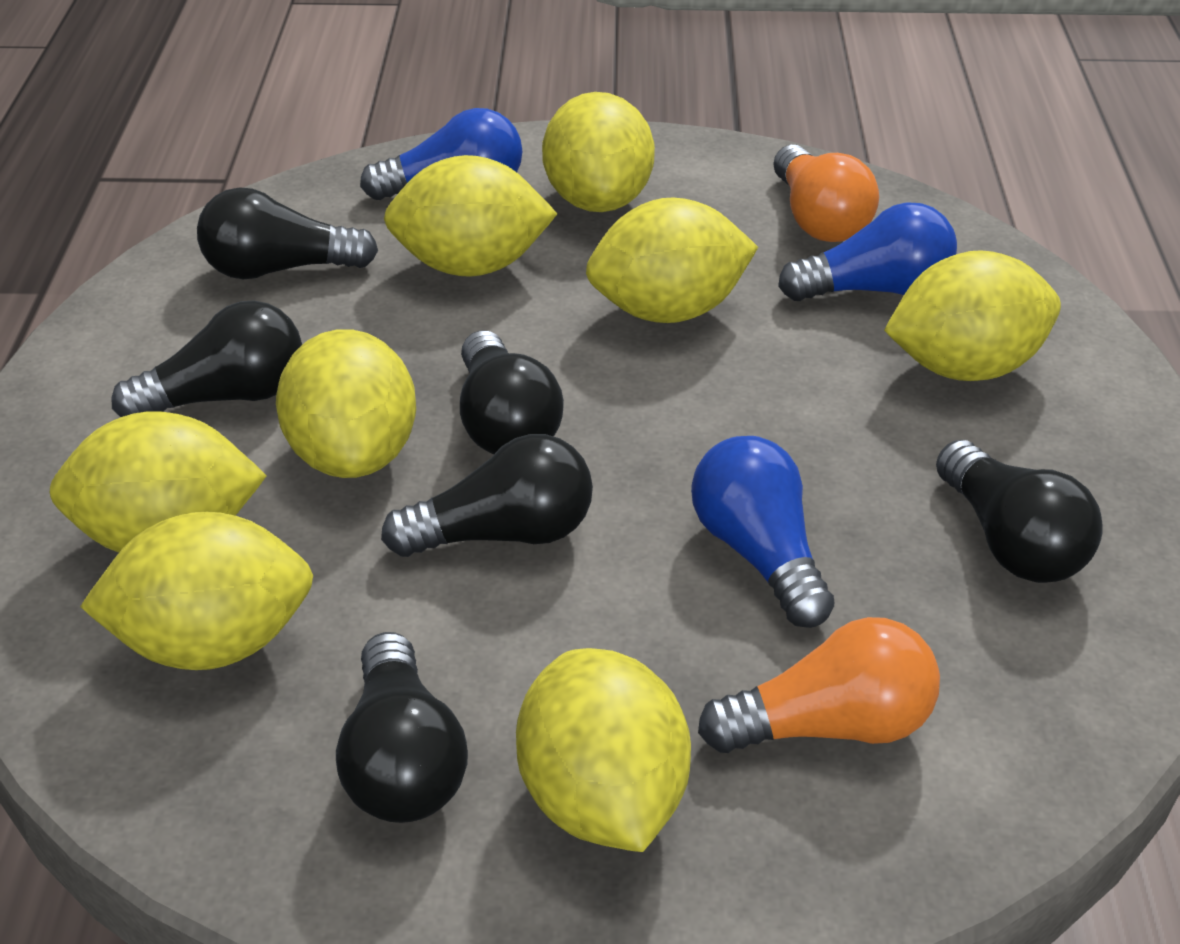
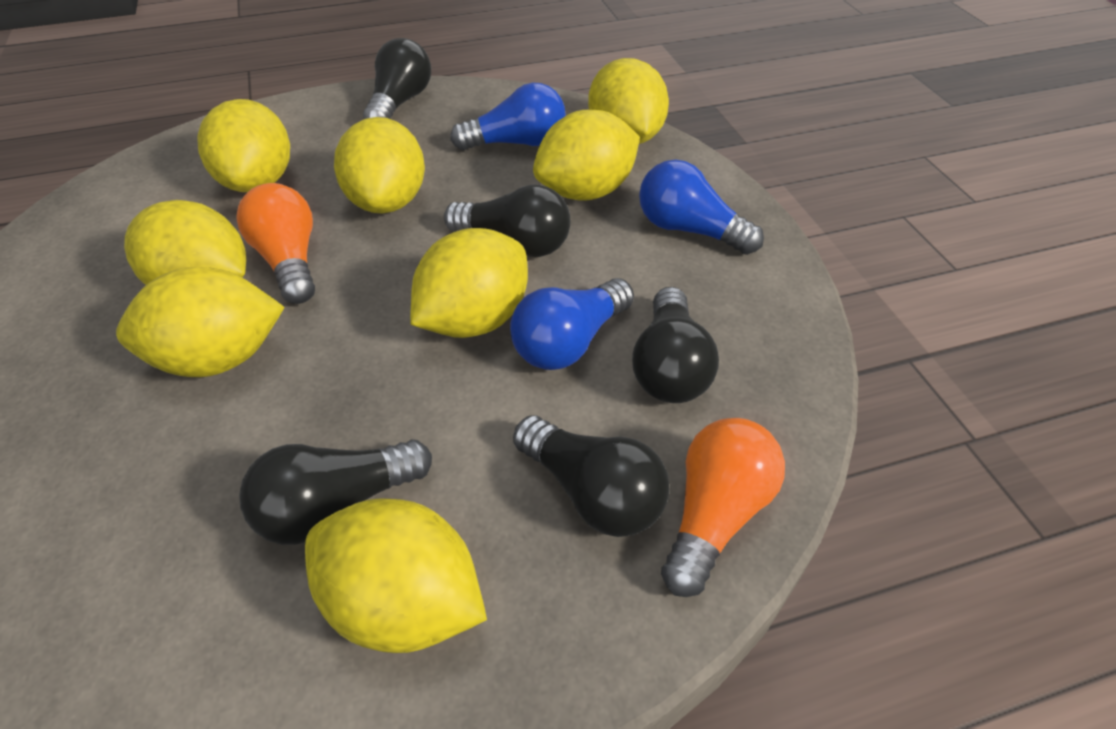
black light bulb: [111,300,302,417] [197,187,378,279] [336,632,468,823] [381,434,593,557] [460,331,564,454] [936,440,1103,583] = 6 -> [239,439,432,545] [363,38,431,119] [444,185,570,257] [513,415,669,537] [632,287,719,403] = 5

